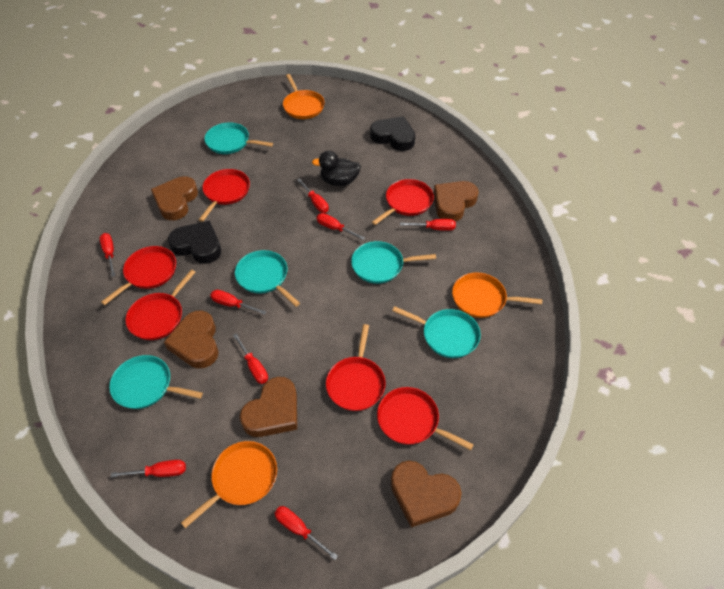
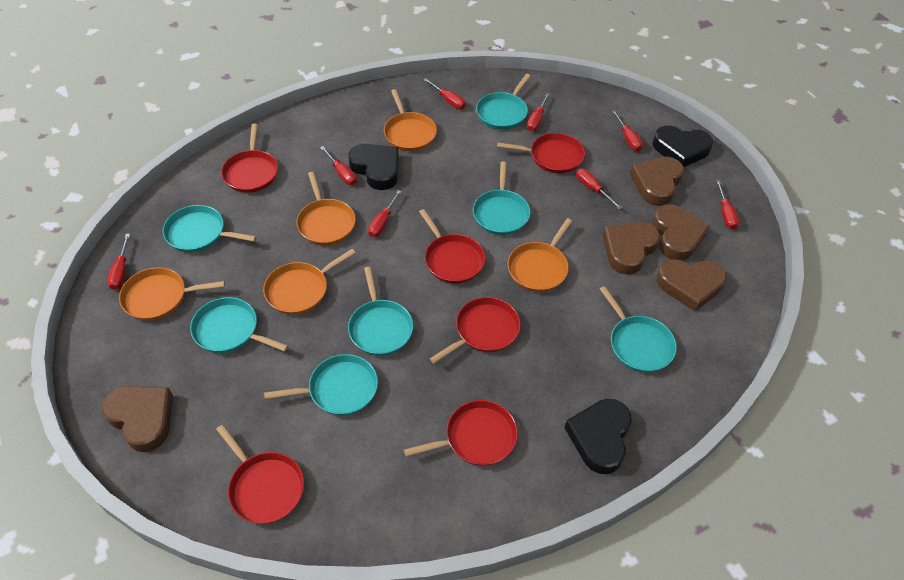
black duck: [312,151,361,186] = 1 -> none = 0
black heart: [168,220,221,264] [370,116,415,151] = 2 -> [348,144,399,190] [564,399,632,474] [653,126,713,167] = 3
orange pan: [181,441,277,528] [283,74,325,119] [452,272,542,318] = 3 -> [119,267,225,321] [263,249,355,315] [296,172,356,245] [384,89,437,151] [508,218,572,292] = 5
turquoise pan: [109,355,203,409] [204,122,273,154] [235,250,300,307] [351,241,436,284] [392,306,481,358] = 5 -> [163,205,257,252] [190,297,288,353] [264,354,378,416] [348,267,413,356] [473,162,531,235] [476,74,531,130] [600,286,677,373] = 7

